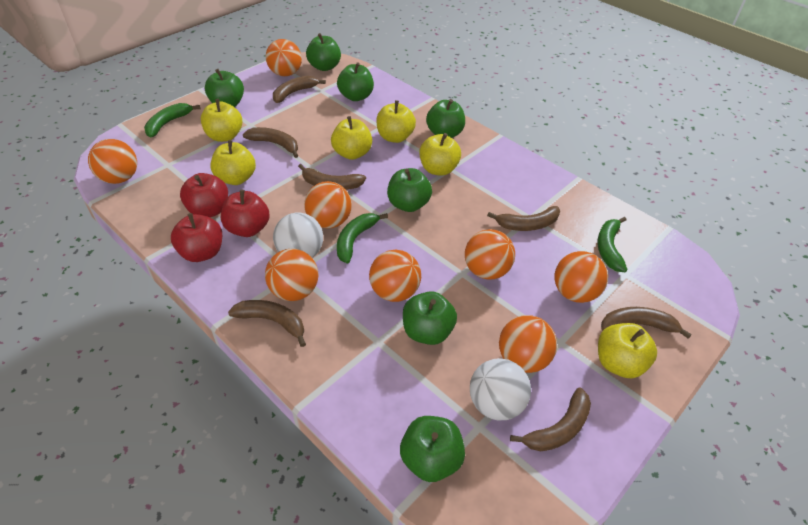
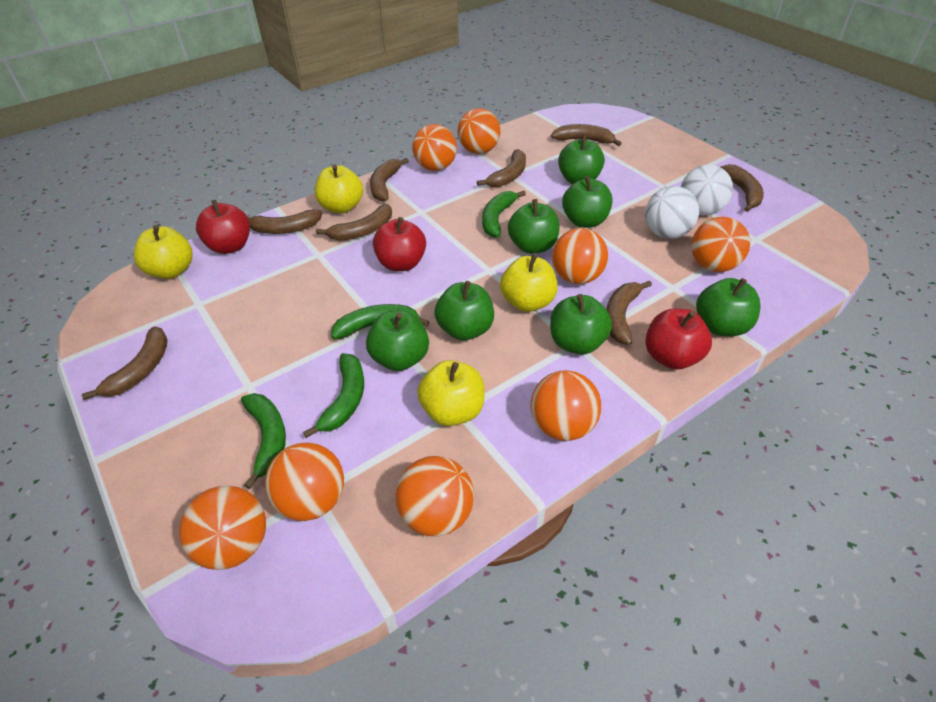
brown banana: [228,300,306,347] [243,127,298,158] [273,76,326,103] [298,164,366,190] [487,206,560,231] [510,387,591,451] [601,307,692,339] = 7 -> [82,326,168,400] [248,209,322,234] [316,204,392,241] [370,158,409,202] [477,149,526,187] [551,124,622,146] [606,281,652,345] [721,164,764,212] = 8
green banana: [144,103,200,137] [337,213,388,263] [598,217,627,272] = 3 -> [241,393,286,489] [303,353,364,438] [331,304,429,339] [482,191,526,237] = 4
yellow apple: [201,99,242,142] [210,140,256,185] [331,116,372,160] [376,100,416,143] [419,133,461,176] [598,323,657,378] = 6 -> [134,225,193,279] [315,165,363,213] [417,360,485,426] [500,254,558,312] = 4

